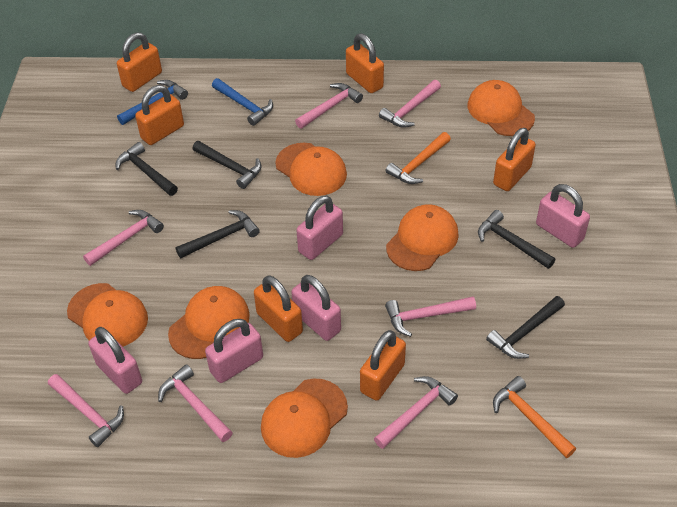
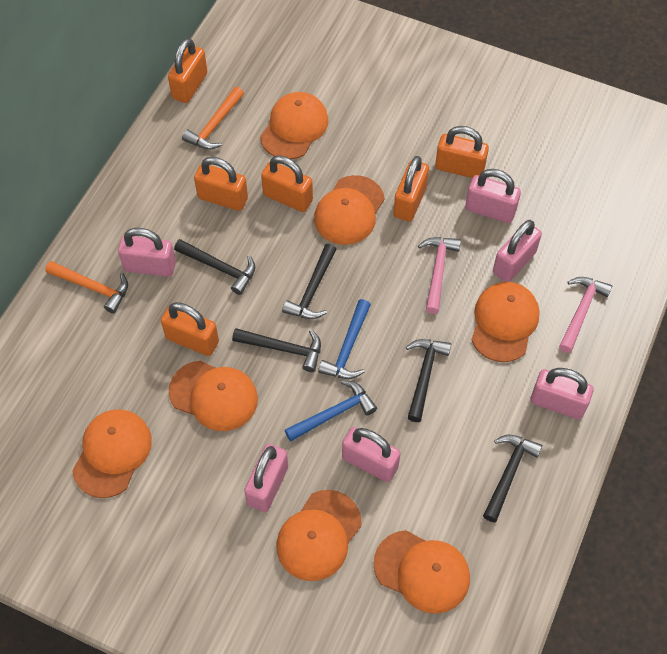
orange cap: [67,283,148,347] [168,286,250,359] [261,378,348,458] [275,143,347,196] [386,204,459,271] [468,80,535,136] = 6 -> [72,410,152,498] [169,361,258,431] [260,92,328,159] [276,490,362,581] [314,175,385,245] [374,530,470,614] [471,282,540,362] = 7
pink hammer: [48,374,124,447] [83,210,164,266] [158,364,233,442] [295,83,363,129] [374,376,458,449] [379,80,441,128] [385,297,476,337] = 7 -> [418,237,461,314] [559,277,612,353] = 2
pink padlock: [88,327,142,394] [205,319,263,383] [291,275,341,341] [296,195,343,260] [536,184,590,248] = 5 -> [118,228,176,277] [244,444,288,512] [342,427,401,482] [465,169,521,223] [493,220,542,282] [531,368,593,419] = 6

